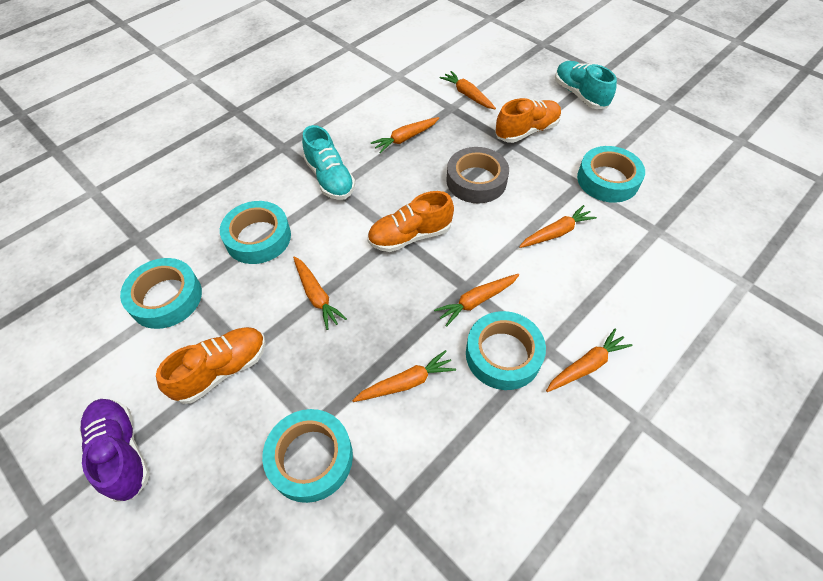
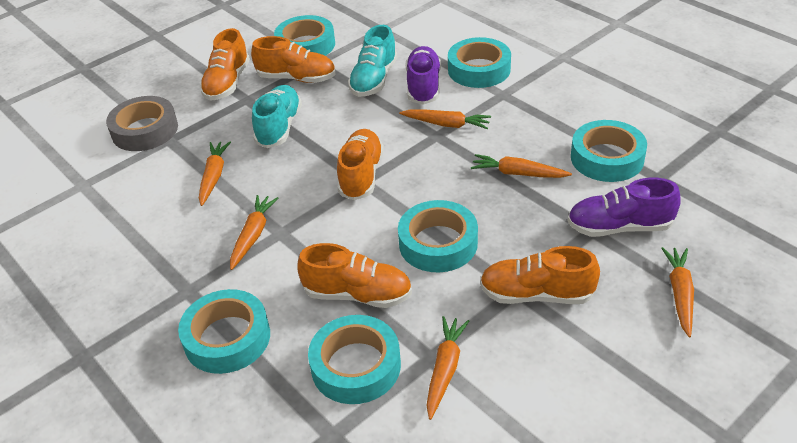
orange carrot: [293,256,347,330] [352,350,456,402] [371,117,439,153] [434,274,519,327] [439,71,496,109] [519,205,597,248] [546,328,632,392] = 7 -> [199,141,231,206] [230,195,279,270] [399,110,491,129] [427,316,469,420] [471,154,572,178] [661,247,694,337] = 6
orange shoe: [156,327,266,404] [367,191,454,252] [495,98,562,143] = 3 -> [200,28,250,101] [251,36,336,83] [297,243,412,308] [337,129,384,200] [480,246,600,304] = 5
purple shoe: [79,399,150,502] = 1 -> [406,46,441,105] [567,178,681,237] = 2
turquoise tape: [120,258,202,329] [220,201,291,264] [262,409,353,503] [466,311,546,390] [577,146,645,203] = 5 -> [178,289,270,374] [274,15,335,56] [308,315,401,404] [398,200,478,272] [448,37,511,88] [571,120,647,182] = 6

